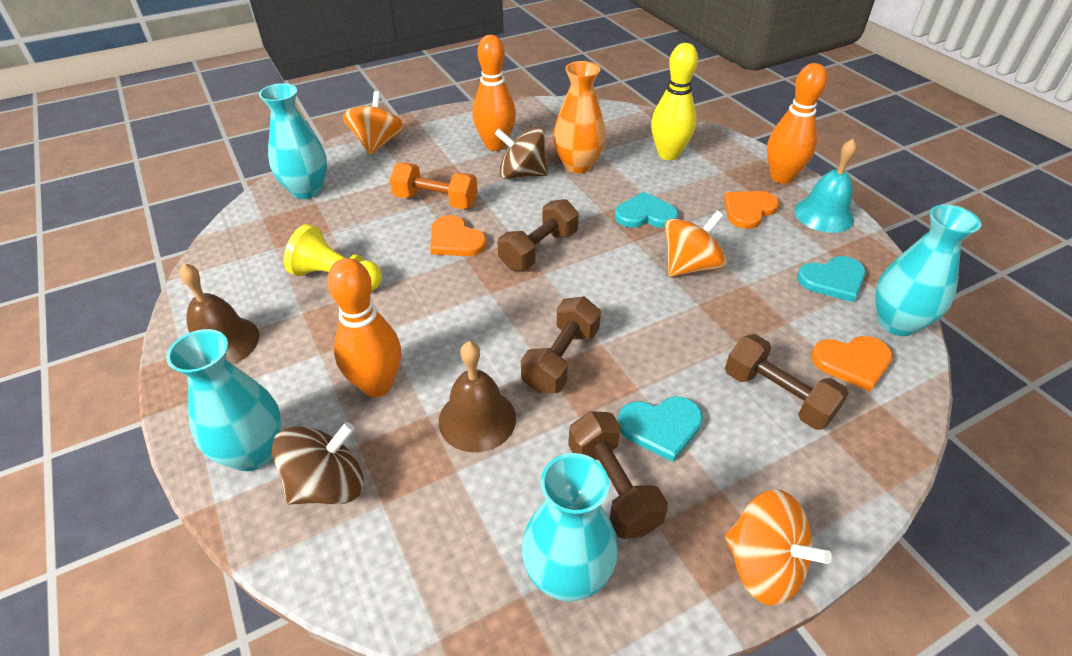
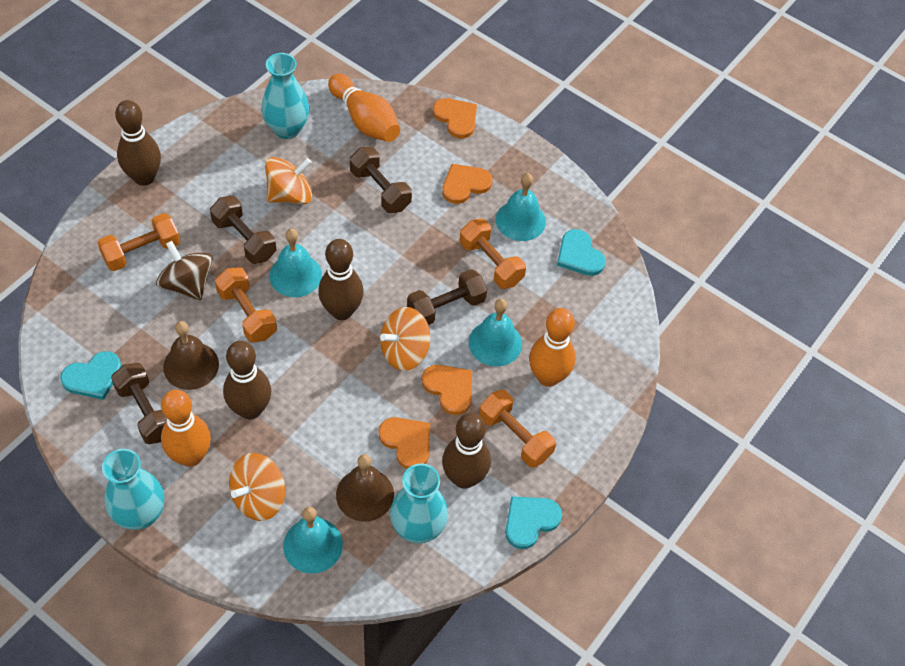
brown bowling pin: none = 0 -> [115,100,161,186] [223,341,271,420] [318,239,364,320] [442,413,491,489] = 4
brown spinning top: [272,422,364,505] [495,126,548,179] = 2 -> [156,241,213,300] = 1
orange dumbbell: [390,163,478,209] = 1 -> [97,213,180,271] [215,267,277,343] [460,219,526,289] [479,390,556,468] = 4
orange heart: [430,215,487,256] [724,191,779,229] [811,336,893,392] = 3 -> [379,417,430,469] [422,365,472,415] [433,98,477,138] [442,164,492,204] = 4
orange vase: [553,61,606,173] = 1 -> none = 0
turquoise bell: [794,139,857,233] = 1 -> [269,229,322,297] [283,507,343,574] [469,299,522,366] [496,173,546,241] = 4
turquoise vase: [166,329,282,471] [259,83,327,199] [522,453,618,602] [875,204,981,336] = 4 -> [102,449,164,530] [261,53,309,139] [390,463,448,544] = 3
yellow bowling pin: [651,43,698,160] = 1 -> none = 0
yellow pawn: [284,224,382,291] = 1 -> none = 0

